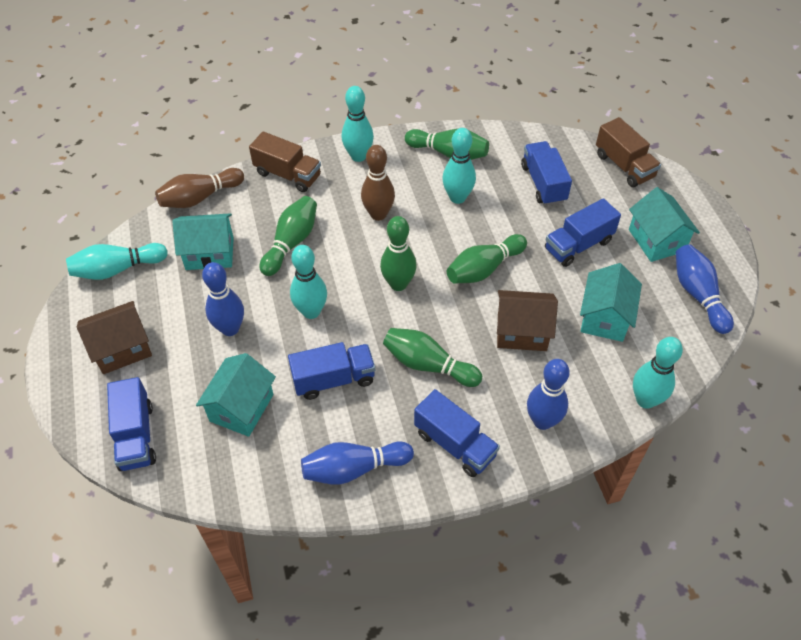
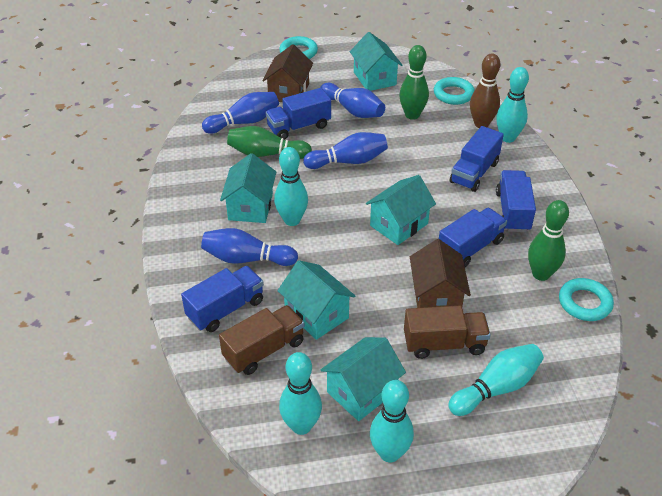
brown bowling pin: [155,168,244,208] [361,145,395,221] = 2 -> [470,53,500,128] = 1
green bowling pin: [260,196,317,276] [380,216,417,291] [383,328,482,387] [405,129,489,160] [447,234,527,284] = 5 -> [227,126,312,159] [399,45,429,120] [528,200,569,281] = 3
turquoise house: [172,213,234,270] [196,353,276,437] [580,263,642,342] [629,187,700,262] = 4 -> [220,153,276,223] [278,260,355,340] [321,337,406,421] [350,32,402,91] [366,175,436,245] = 5
turquoise ring: none = 0 -> [279,36,318,59] [434,77,475,105] [559,278,614,321] = 3

